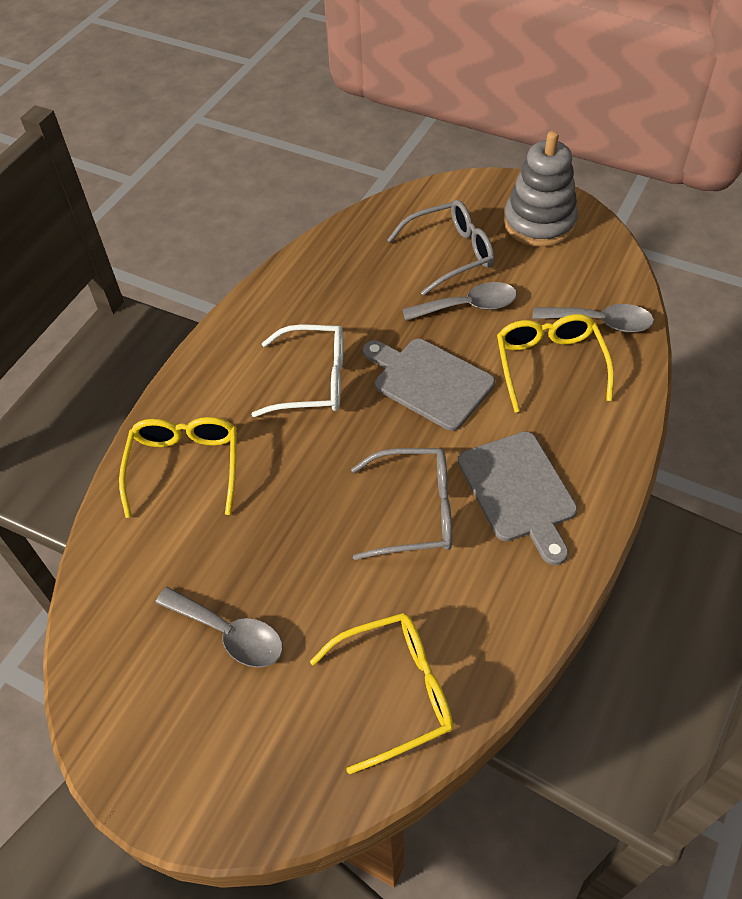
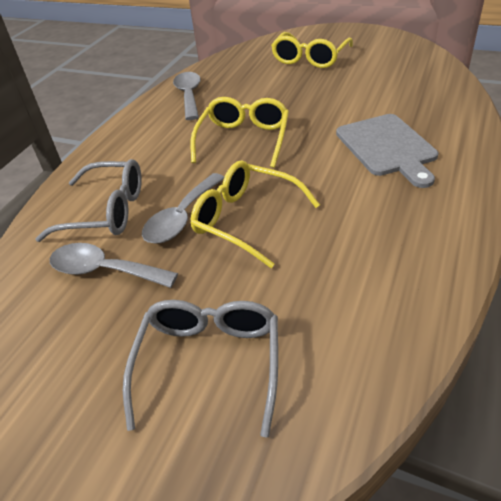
grey cutting board: [363,339,495,431] [458,431,577,565] = 2 -> [336,114,438,188] = 1
grey stacking toy: [504,131,578,247] = 1 -> none = 0
white glasses: [251,325,344,417] = 1 -> none = 0

